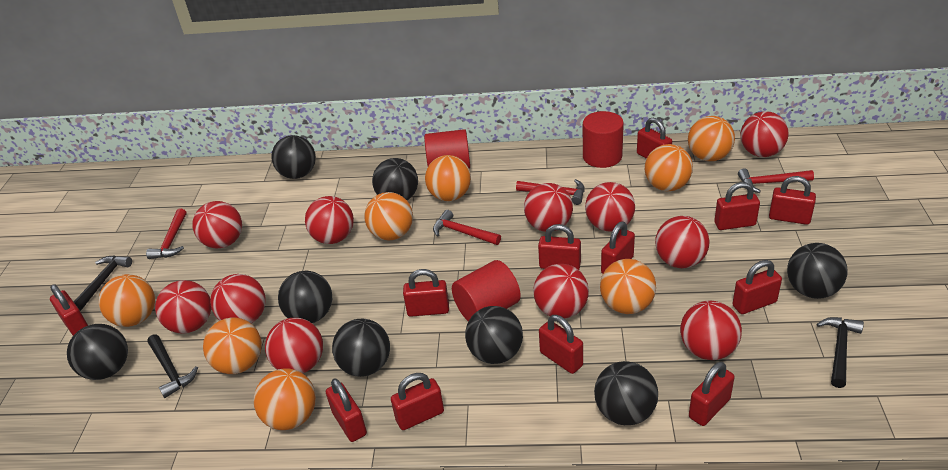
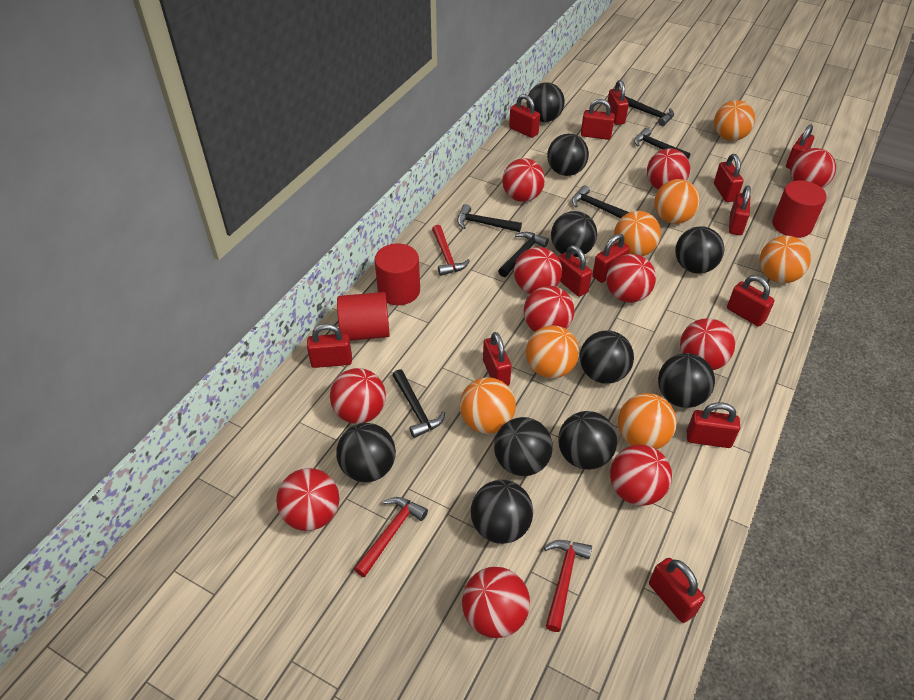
black ball: [67,324,128,380] [271,135,316,179] [278,271,332,323] [332,319,390,377] [372,158,418,200] [465,306,523,364] [594,361,658,425] [787,243,847,299] = 8 -> [336,423,396,482] [471,480,533,544] [494,417,553,476] [527,82,565,122] [547,134,589,176] [551,211,597,257] [558,411,617,470] [580,330,634,384] [658,353,715,408] [675,226,724,274] = 10
black hammer: [74,256,132,311] [147,335,198,398] [816,317,864,388] = 3 -> [392,369,445,438] [457,204,522,232] [498,232,549,277] [572,185,630,218] [625,96,674,126] [634,128,690,159] = 6
orange ball: [98,274,155,327] [203,318,262,374] [254,368,316,430] [364,192,413,241] [425,155,471,201] [600,259,656,314] [645,144,693,191] [688,116,735,161] = 8 -> [460,378,516,434] [526,325,579,378] [614,211,661,256] [618,393,677,449] [654,179,700,224] [714,100,755,141] [760,236,811,283] = 7
red hammer: [146,208,186,259] [433,210,501,245] [516,179,584,205] [738,168,814,193] = 4 -> [354,497,428,577] [432,225,470,276] [544,540,592,632] = 3
red padlock: [50,284,88,335] [326,378,367,442] [391,373,444,430] [403,269,449,317] [538,224,581,270] [539,315,583,374] [601,221,635,274] [637,118,672,159] [689,362,735,426] [714,182,760,230] [732,260,782,314] [769,176,816,225] = 12 -> [307,324,352,368] [483,332,512,386] [509,94,540,138] [558,245,592,297] [581,99,615,140] [592,234,630,283] [607,80,629,125] [649,558,705,623] [687,402,740,448] [714,154,744,202] [727,275,775,327] [729,185,751,235] [786,124,814,169] = 13

